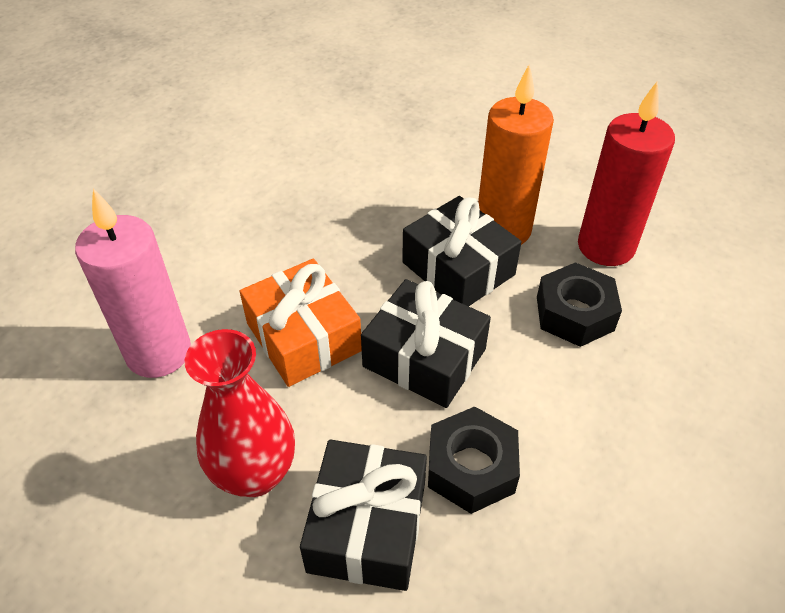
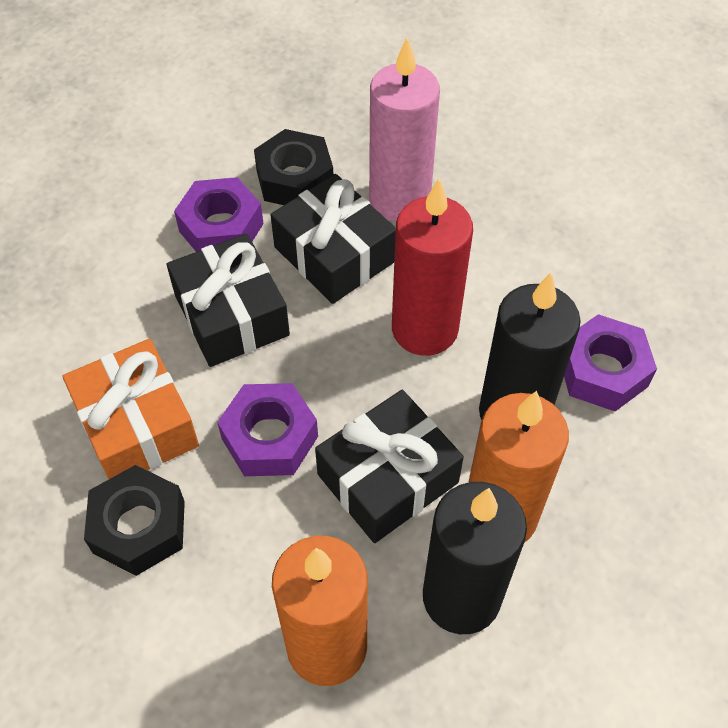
black candle: none = 0 -> [423,482,527,634] [479,273,581,420] = 2
orange candle: [478,65,554,245] = 1 -> [272,536,368,686] [468,391,569,543] = 2
purple nut: none = 0 -> [174,177,264,252] [217,383,318,476] [564,314,657,411] = 3
red vase: [185,329,295,497] = 1 -> none = 0

